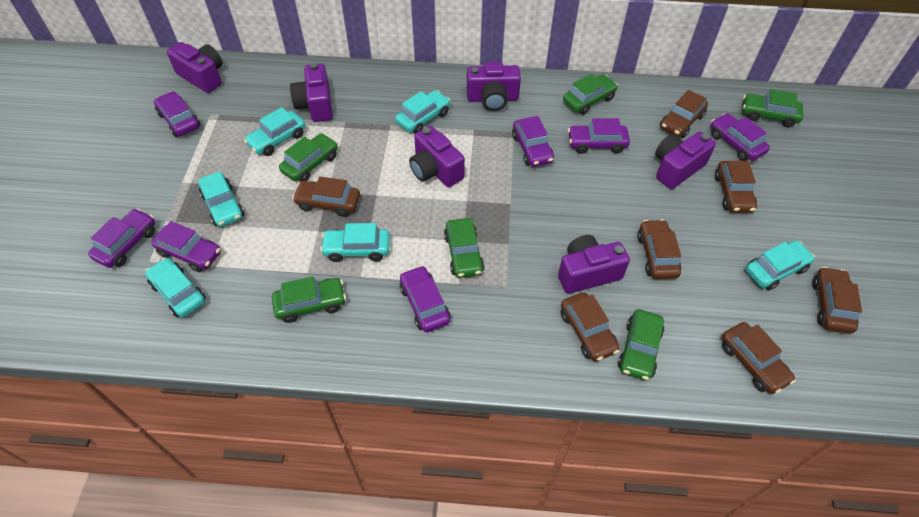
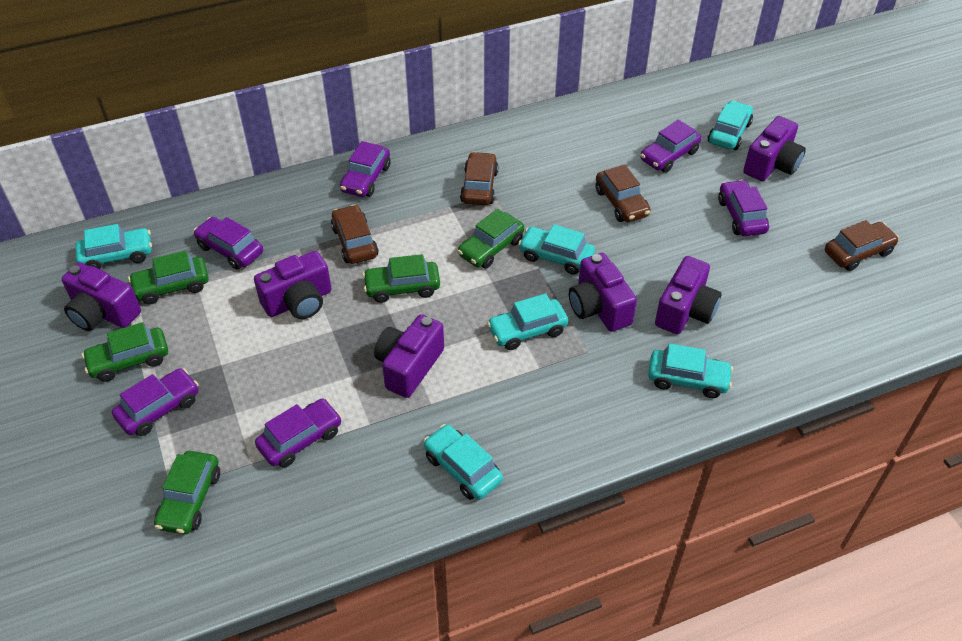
brown car: [292,176,360,217] [561,292,620,361] [637,219,681,279] [660,90,708,138] [715,161,757,213] [722,322,796,394] [812,267,862,334] = 7 -> [331,205,378,264] [460,152,498,205] [596,165,651,222] [825,220,899,271] = 4
green car: [272,276,346,323] [279,133,338,182] [444,218,484,278] [563,74,618,115] [618,309,665,381] [743,89,803,127] = 6 -> [82,322,168,382] [128,251,209,305] [154,451,220,535] [362,254,440,303] [457,209,524,269] = 5
purple car: [88,208,155,268] [151,221,221,272] [154,91,200,137] [400,265,450,332] [512,116,554,167] [568,118,630,154] [711,113,770,161] = 7 -> [112,368,199,436] [193,217,263,270] [255,398,342,468] [340,141,391,197] [640,120,701,173] [718,180,769,236] = 6

